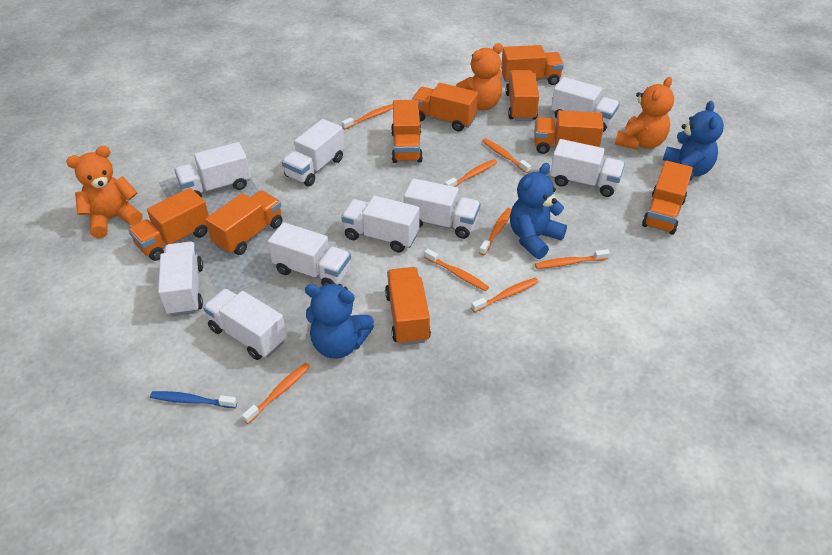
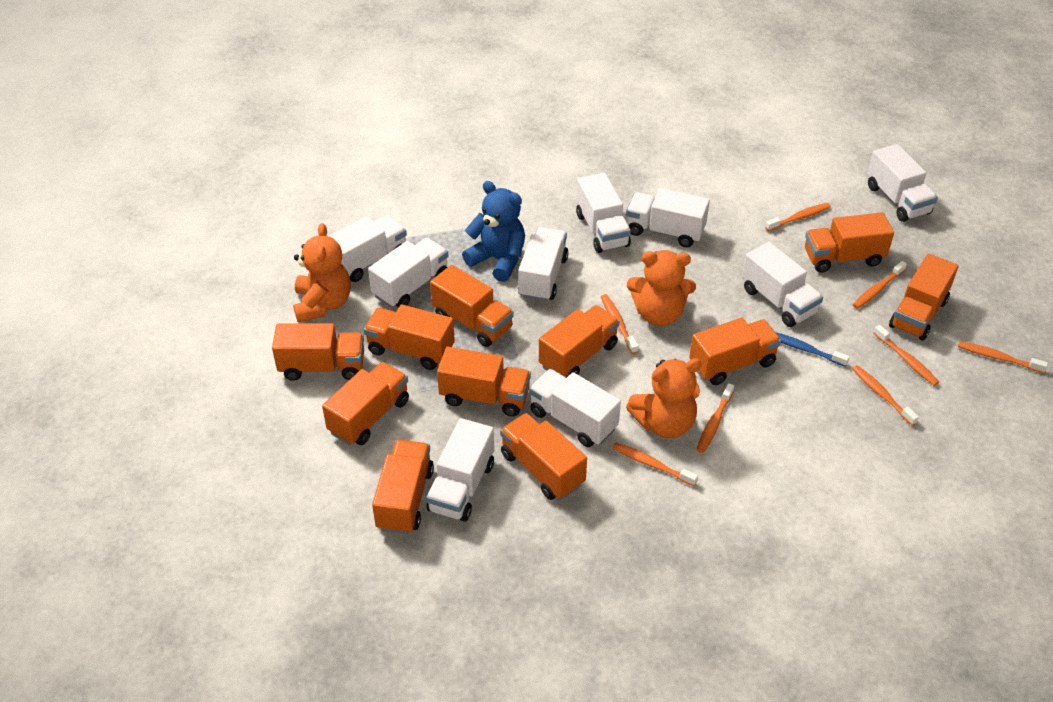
blue teddy bear: [305,284,374,359] [510,163,567,259] [663,101,724,181] = 3 -> [462,181,525,282] = 1
orange truck: [128,188,209,261] [205,190,282,255] [385,267,431,345] [391,100,423,163] [411,83,478,131] [501,45,564,85] [506,70,539,121] [534,110,604,154] [642,160,693,235] = 9 -> [272,323,364,381] [322,362,409,445] [364,304,455,370] [372,440,434,534] [430,265,514,347] [437,347,531,417] [500,413,587,500] [539,305,620,378] [689,318,781,385] [805,212,894,273] [889,253,958,340] = 11

